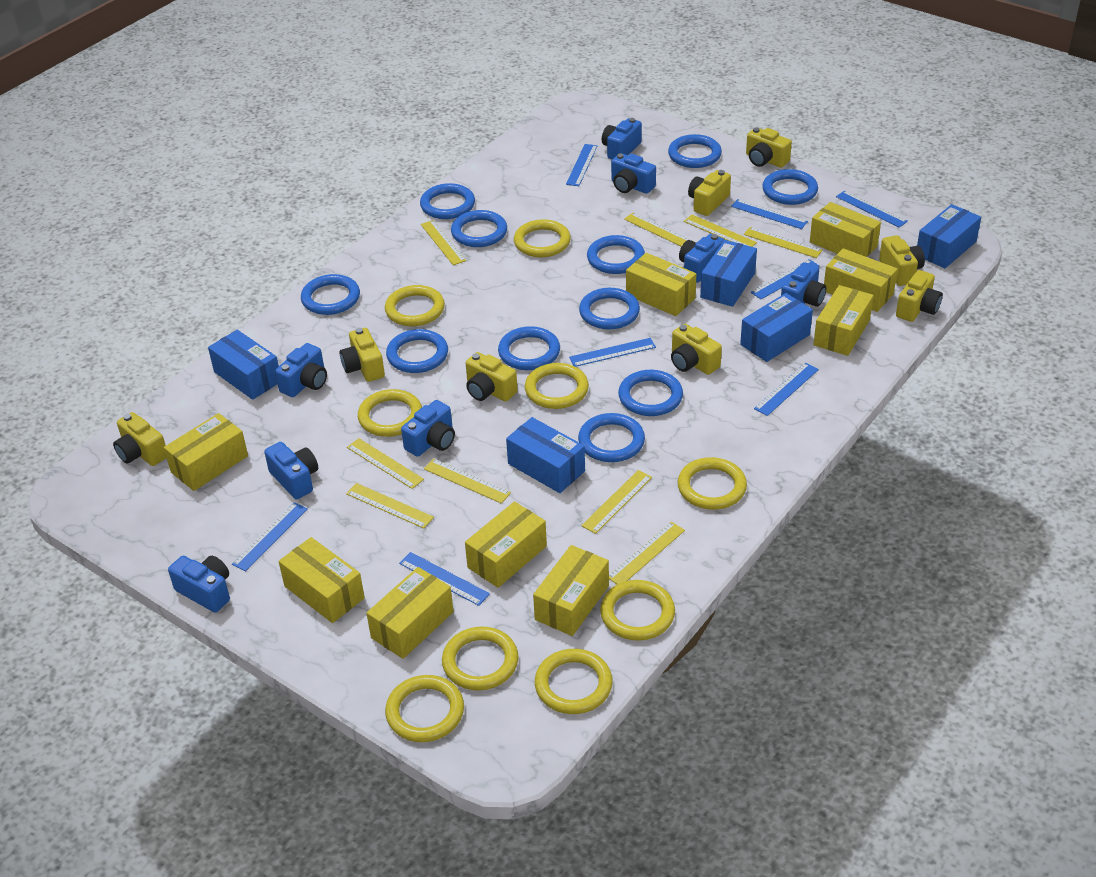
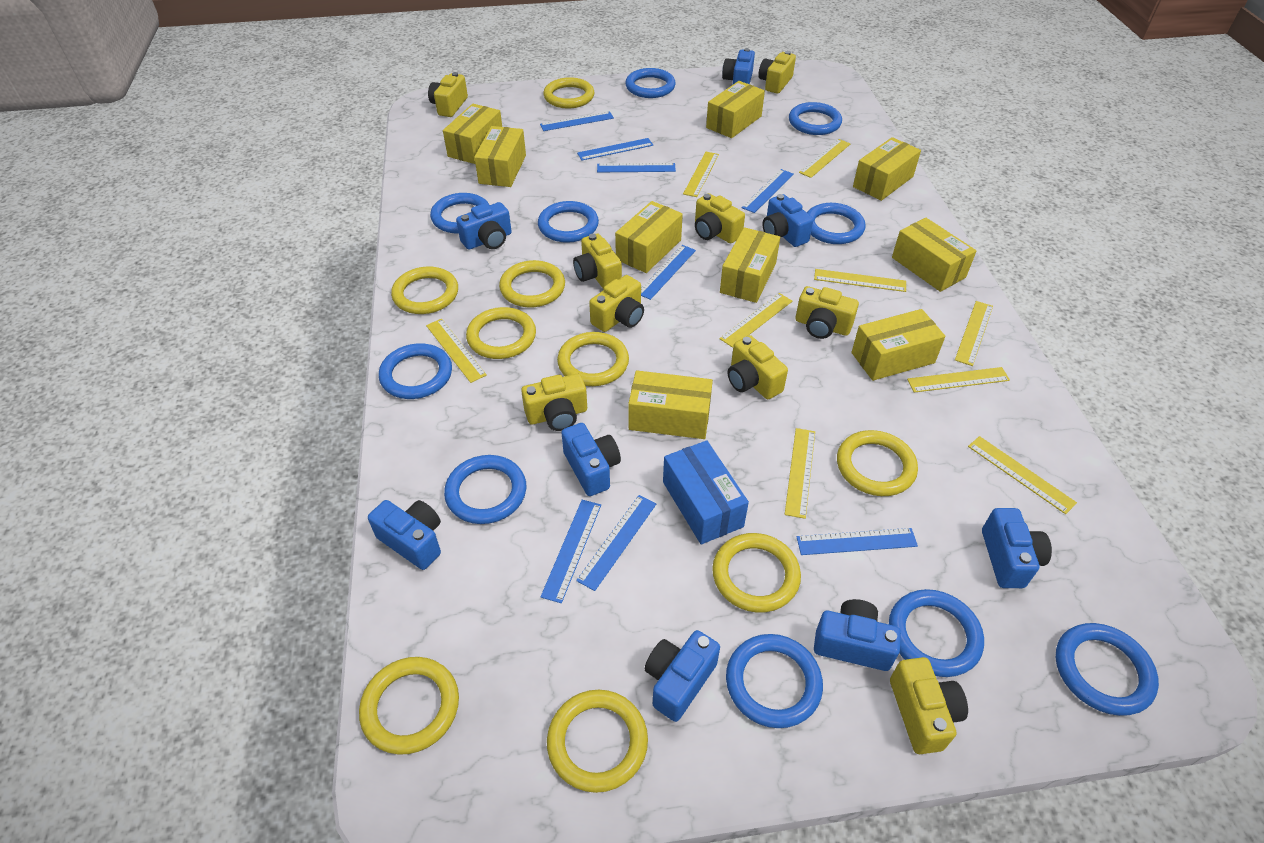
blue box: [208,330,279,400] [506,417,585,493] [700,240,757,307] [740,293,813,362] [917,204,981,268] = 5 -> [663,440,749,544] = 1
blue ring: [301,274,360,315] [386,329,448,373] [420,183,475,219] [451,210,507,247] [498,326,560,370] [578,413,645,462] [579,288,640,329] [587,235,645,274] [618,370,683,416] [668,134,722,168] [762,169,818,205] = 11 -> [379,343,452,399] [430,193,489,233] [444,455,526,524] [538,201,599,243] [625,68,675,98] [726,634,823,728] [789,102,842,135] [807,203,866,244] [889,589,984,677] [1056,623,1159,716] = 10
yellow camera: [113,412,166,466] [340,328,385,382] [466,352,518,401] [671,324,722,375] [688,170,731,216] [746,127,792,168] [879,235,925,286] [896,270,943,322] = 8 -> [428,72,468,117] [521,374,587,431] [573,234,622,289] [589,275,644,332] [695,193,745,244] [728,335,788,399] [758,51,796,94] [796,286,859,339] [890,657,968,754] = 9

